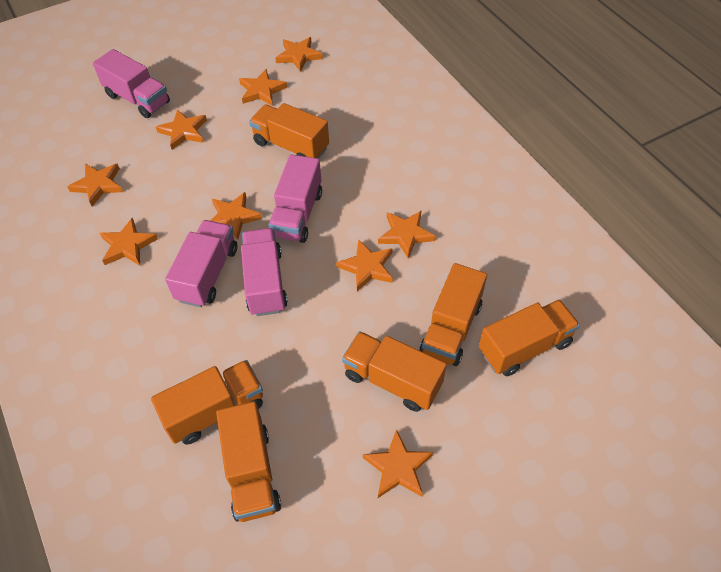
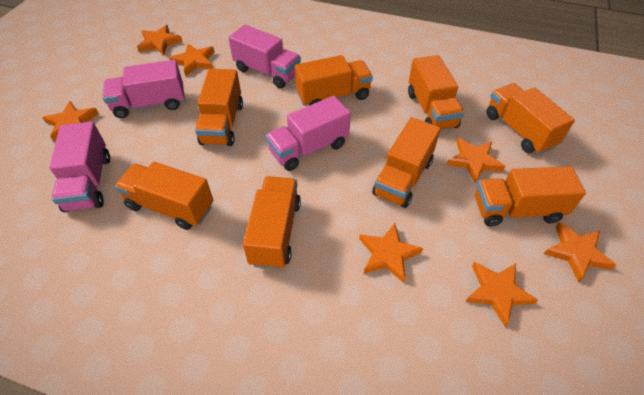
orange star: [67,164,123,206] [100,218,158,266] [156,109,207,150] [210,192,262,240] [239,69,287,106] [275,37,323,72] [336,239,393,292] [363,429,433,498] [378,211,436,259] = 9 -> [42,101,99,142] [137,25,183,55] [169,44,215,76] [359,223,423,283] [447,138,505,184] [465,262,538,327] [544,222,617,282] = 7
orange truck: [151,360,263,445] [216,401,281,522] [249,103,329,159] [342,331,447,412] [419,263,487,366] [479,299,580,376] = 6 -> [115,162,213,230] [195,69,243,146] [243,176,301,270] [295,55,373,106] [372,117,441,208] [408,55,464,130] [475,166,586,227] [486,83,575,154] = 8

